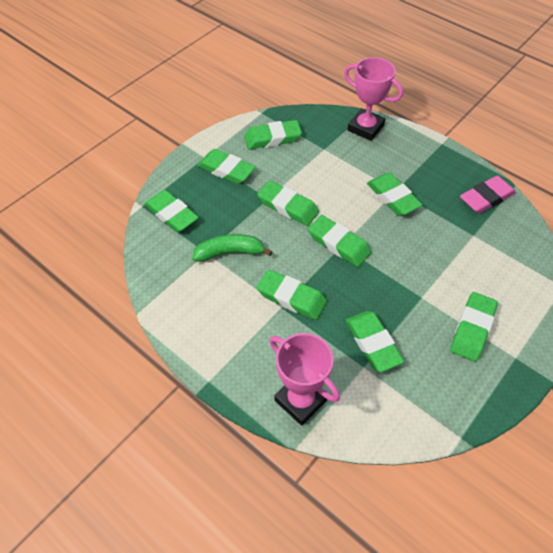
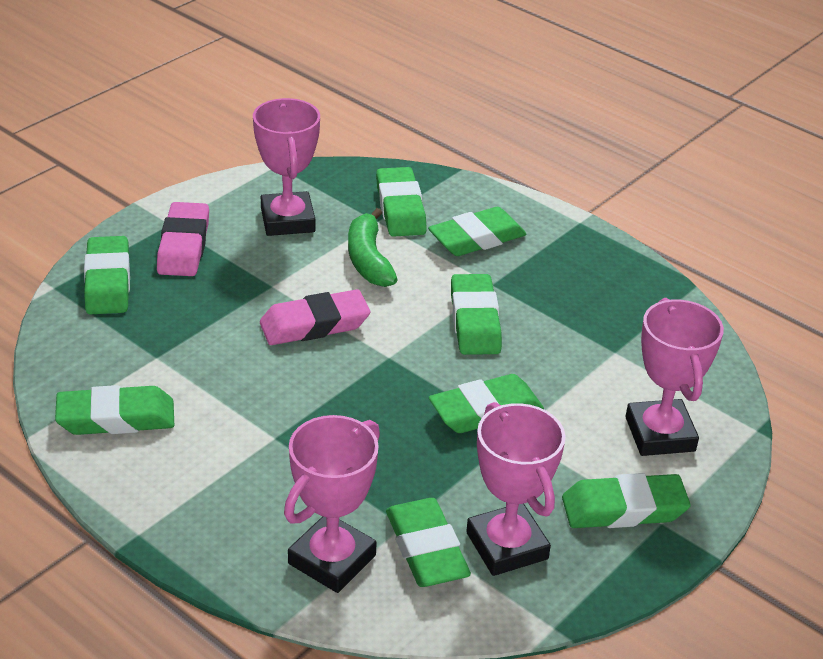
green eraser: [144,190,199,232] [197,149,256,184] [244,120,302,149] [257,181,319,226] [257,270,327,320] [308,215,371,267] [346,311,404,372] [367,173,423,216] [450,292,498,362] = 9 -> [55,385,174,435] [84,236,130,314] [376,167,427,237] [386,498,471,587] [428,207,526,256] [429,374,544,433] [451,274,502,355] [562,473,691,528] = 8
pink eraser: [460,176,516,214] = 1 -> [157,202,209,276] [260,289,370,345] = 2
pink trophy: [270,333,340,426] [344,57,403,141] = 2 -> [253,98,320,236] [284,415,380,593] [466,402,566,576] [626,298,724,456] = 4

